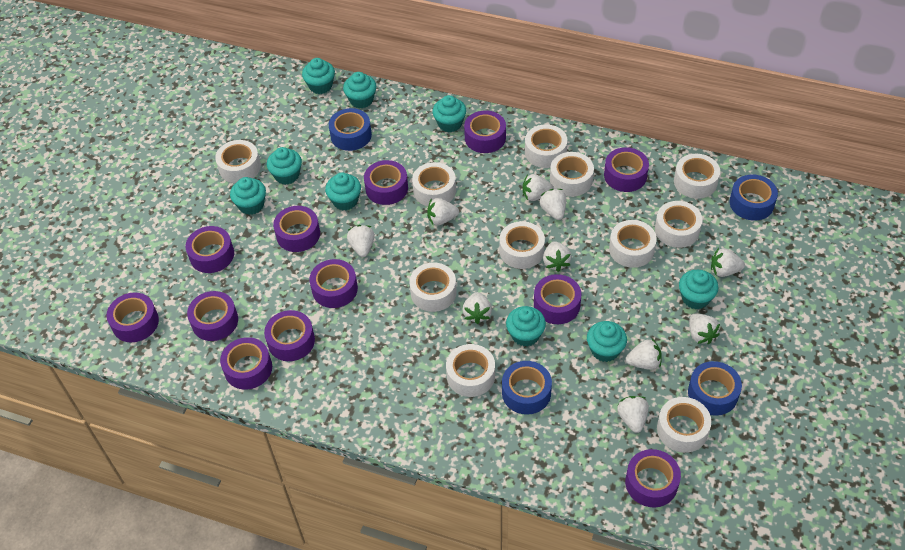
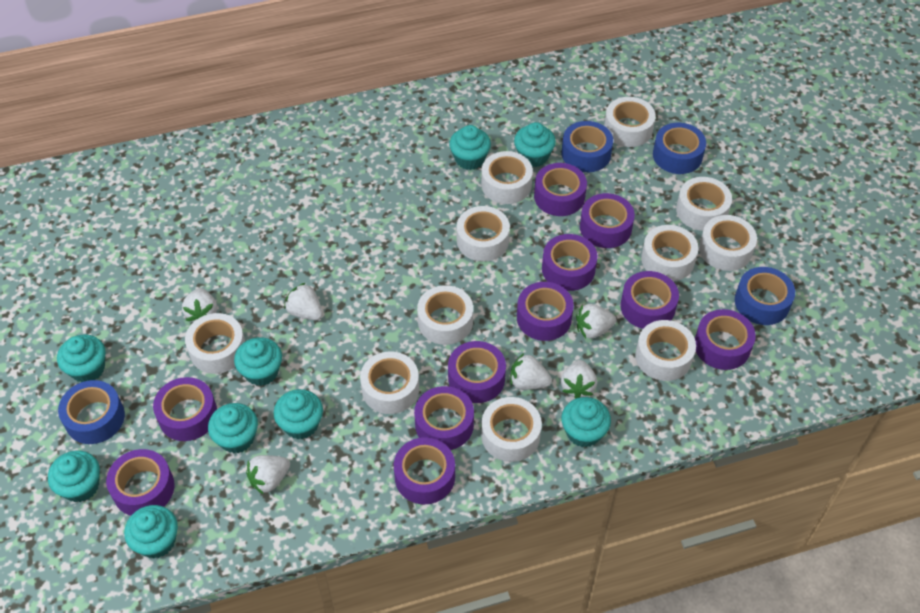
purple tape: [107,292,159,342] [185,226,234,273] [187,291,238,341] [220,337,272,390] [264,310,315,361] [273,206,320,252] [309,259,358,308] [364,160,408,205] [464,110,506,153] [534,274,581,324] [604,147,649,192] [625,449,681,507] = 12 -> [106,449,175,516] [153,377,217,441] [394,437,455,504] [414,386,474,450] [448,341,506,403] [517,282,574,341] [534,163,587,216] [542,234,598,291] [580,193,635,248] [620,271,679,329] [695,309,756,370] = 11
white strawberry: [347,225,375,257] [427,198,459,225] [462,292,492,324] [523,174,554,201] [539,189,566,220] [543,241,572,272] [617,396,649,433] [626,339,662,370] [689,314,720,345] [711,248,745,277] = 10 -> [182,288,217,322] [246,455,290,495] [284,283,323,320] [510,353,552,390] [561,360,597,399] [576,304,616,339] = 6

